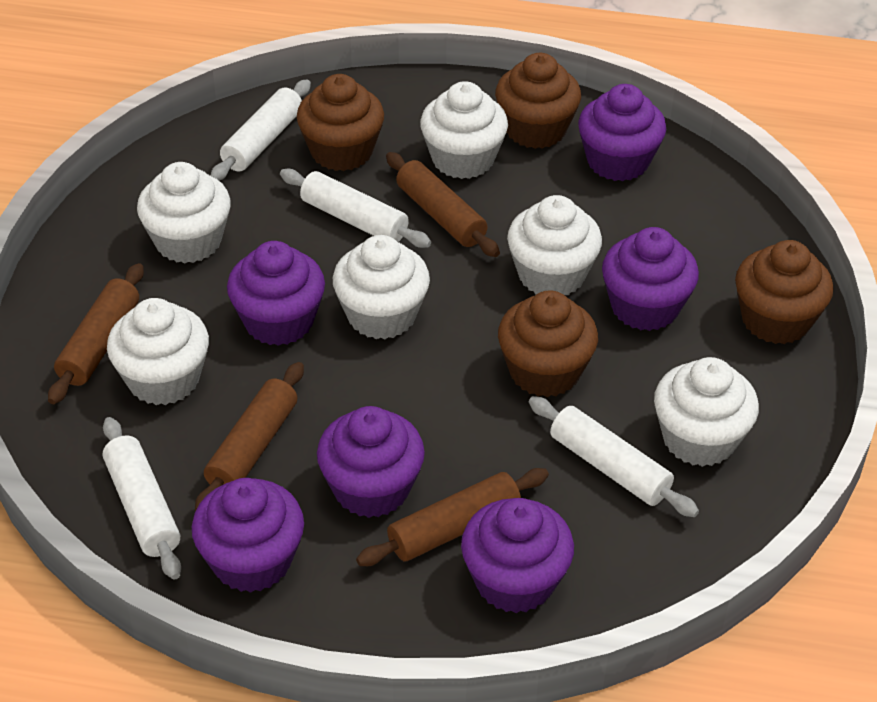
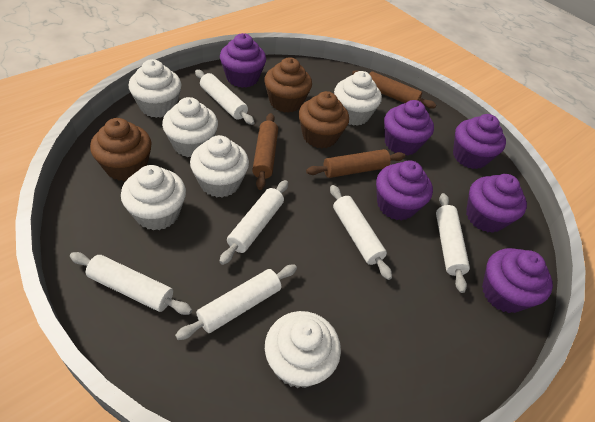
brown cupcake: [297,74,384,171] [495,53,581,149] [498,290,598,397] [735,240,833,344] = 4 -> [90,118,152,181] [264,57,312,113] [299,91,349,148] = 3
brown rolling pin: [48,263,144,404] [195,362,304,511] [356,468,549,566] [386,152,500,257] = 4 -> [252,113,278,190] [306,149,405,178] [352,70,436,109] = 3
white rolling pin: [103,417,181,580] [211,79,311,181] [280,169,431,248] [529,396,699,517] = 4 -> [70,252,192,315] [175,265,297,340] [195,69,255,125] [219,180,288,265] [330,185,392,280] [436,193,470,293] = 6

